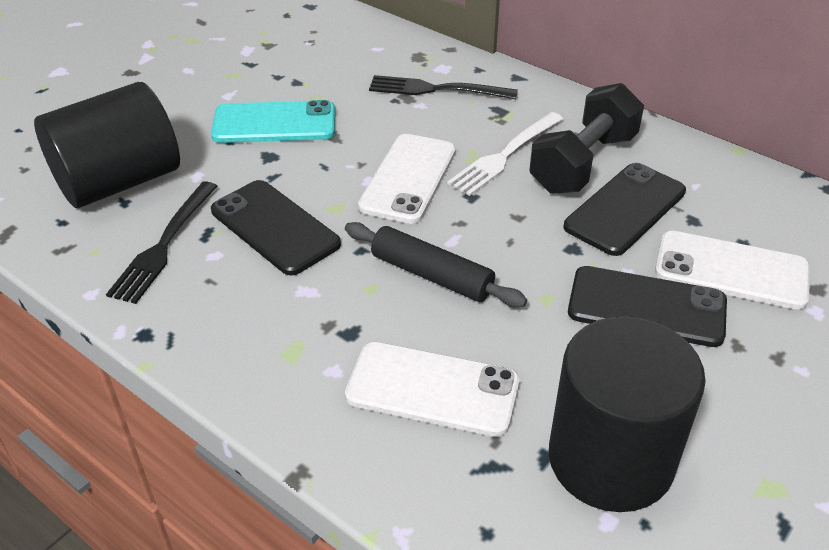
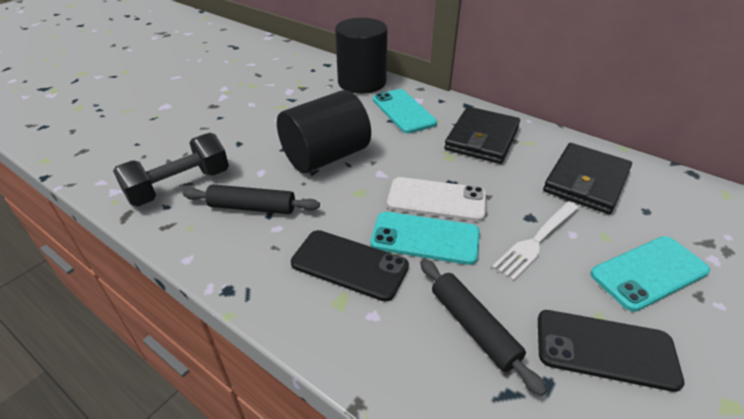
black fork: [106,181,218,304] [369,75,518,99] = 2 -> none = 0
black phone: [211,180,341,275] [564,163,686,256] [568,266,727,347] = 3 -> [291,230,409,302] [538,310,684,392] = 2
black rolling pin: [345,222,527,307] = 1 -> [183,184,320,214] [420,259,547,396] = 2
black wallet: none = 0 -> [444,107,520,164] [543,143,632,214] = 2
turquoise phone: [211,100,335,143] = 1 -> [371,212,480,265] [373,89,437,133] [590,236,710,312] = 3
white phone: [345,342,520,437] [358,134,456,224] [655,231,810,310] = 3 -> [387,177,486,222] = 1

